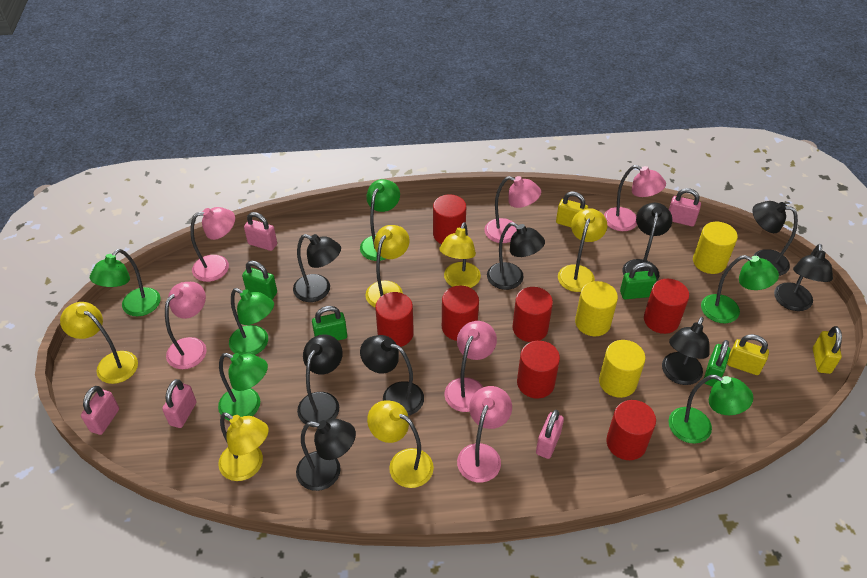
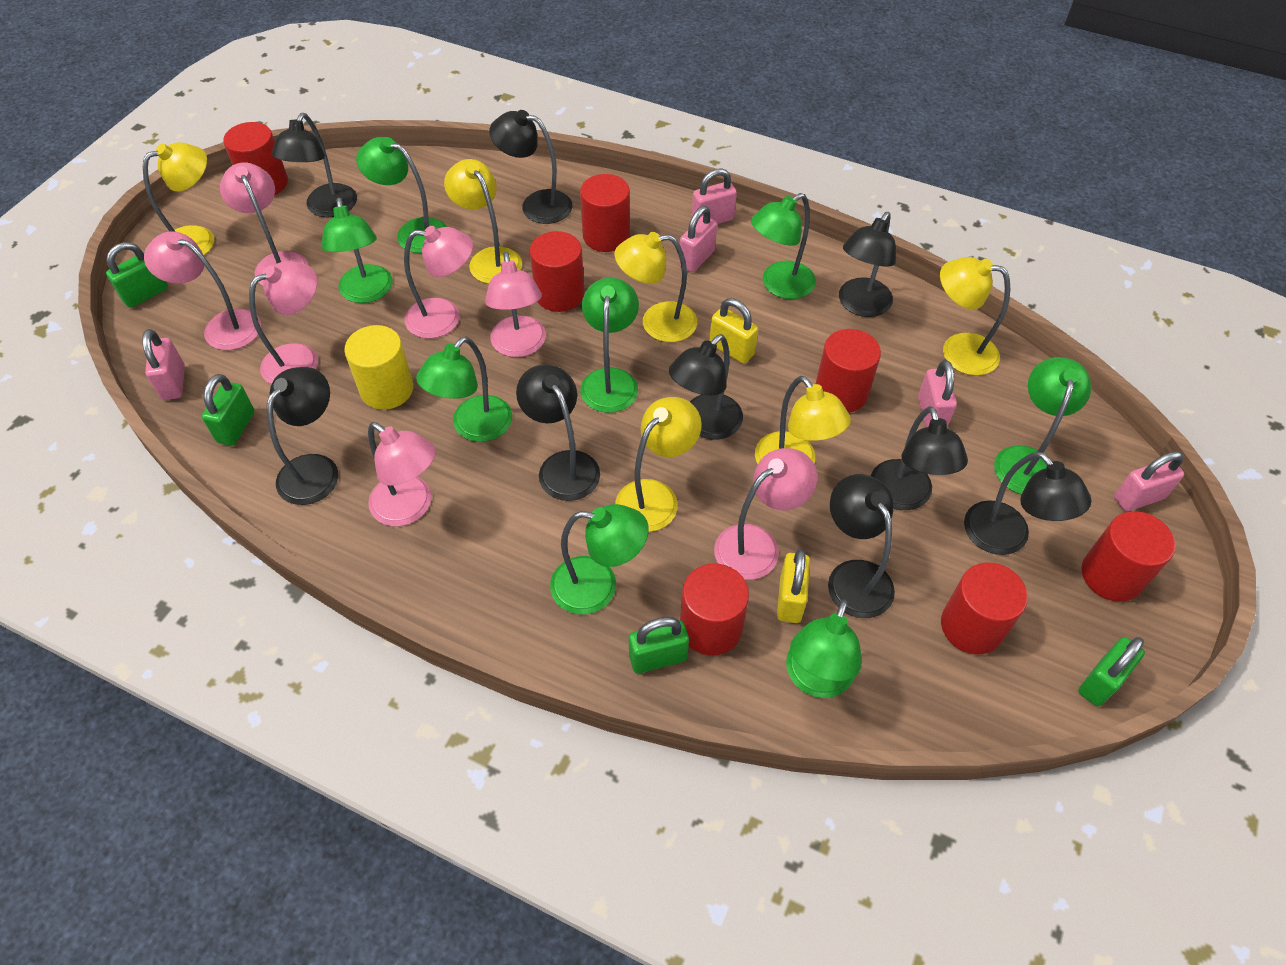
green lamp: [90,249,161,316] [218,353,268,421] [229,288,274,355] [360,179,400,261] [668,375,753,444] [701,255,779,323] = 6 -> [322,198,392,303] [356,137,447,253] [416,337,512,442] [550,504,649,614] [580,278,639,413] [751,193,816,299] [786,599,862,698] [994,357,1091,495] = 8
pink lamp: [165,282,206,369] [190,207,235,282] [444,321,497,412] [457,386,512,483] [484,176,541,243] [604,165,666,231] = 6 -> [144,231,261,350] [220,163,309,286] [249,261,318,384] [368,422,436,526] [404,226,473,339] [485,252,546,357] [714,448,817,580] = 7
yellow cylinder: [575,281,618,336] [599,340,646,398] [693,222,738,274] = 3 -> [344,325,414,410] = 1
yellow padlock: [556,191,588,227] [727,334,769,375] [813,326,842,374] = 3 -> [710,298,759,364] [777,549,810,623] = 2

